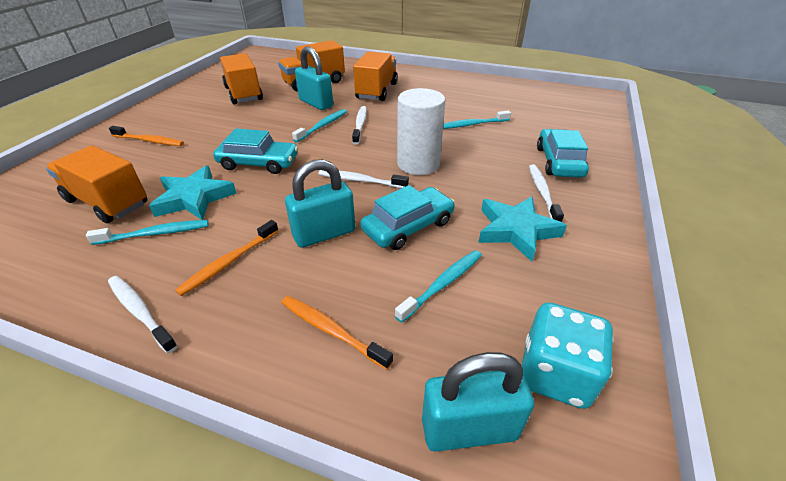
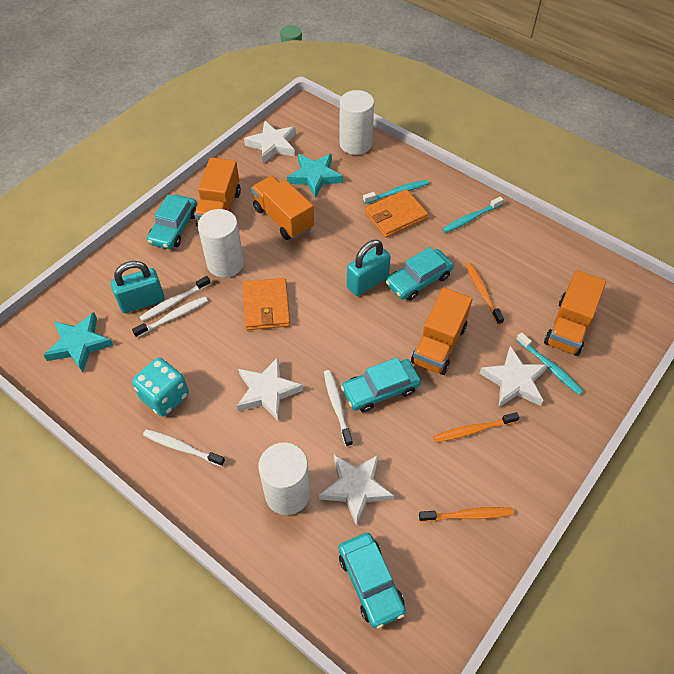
orange wallet: none = 0 -> [243,278,290,330] [365,189,428,238] = 2
turquoise car: [213,129,298,174] [360,185,455,250] [537,129,589,178] = 3 -> [147,195,197,249] [339,533,406,629] [341,357,421,412] [386,247,454,301] = 4
turquoise padlock: [285,159,355,248] [295,46,333,110] [422,352,534,452] = 3 -> [111,261,165,313] [347,240,391,296] = 2
turquoise toothbrush: [86,220,209,245] [292,109,347,143] [395,250,482,323] [443,111,511,129] = 4 -> [363,180,429,204] [442,196,504,233] [516,332,583,395] = 3
white cylinder: [397,88,446,175] = 1 -> [198,209,244,278] [258,442,310,515] [340,90,374,155] = 3
white star: none = 0 -> [237,357,303,422] [244,121,296,164] [319,454,394,526] [479,346,548,407] = 4

